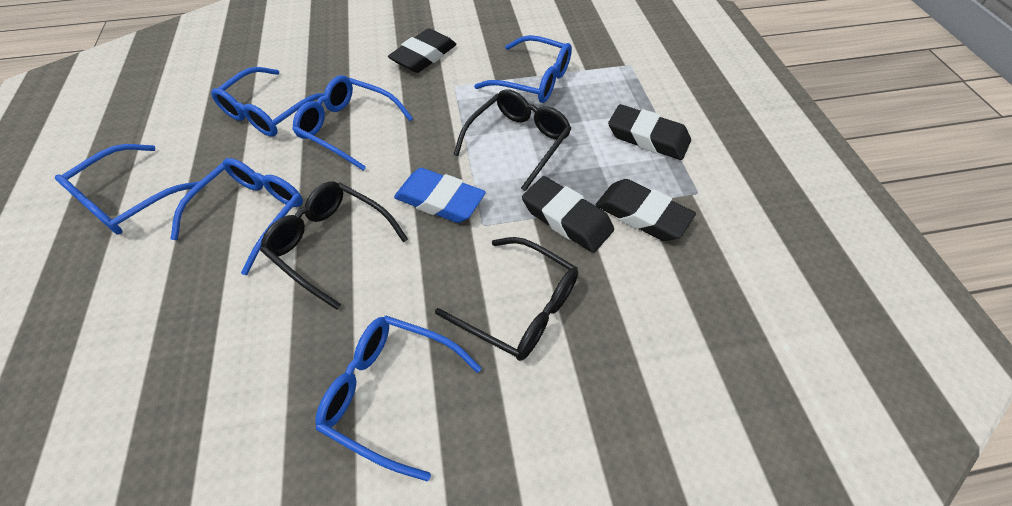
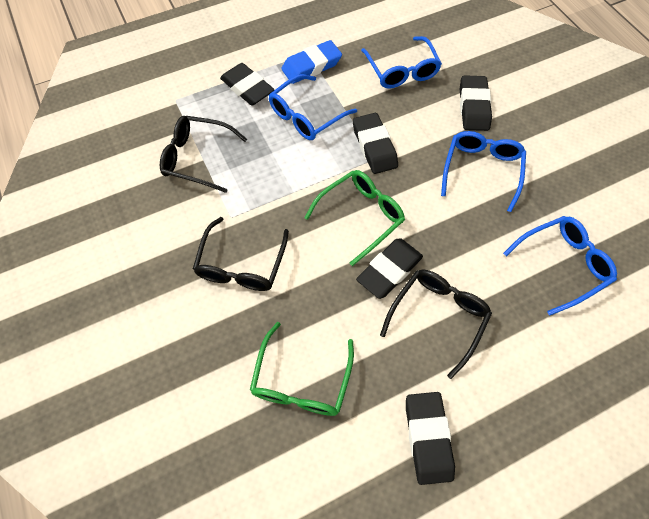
black eraser: [388,28,456,73] [522,176,614,253] [596,179,696,241] [608,104,691,160] = 4 -> [220,63,275,105] [353,113,398,174] [356,238,423,299] [406,392,455,485] [460,75,492,131] = 5
blue glasses: [55,144,200,235] [171,158,303,275] [211,67,324,137] [292,75,413,171] [315,316,482,482] [474,35,572,103] = 6 -> [269,74,357,140] [361,36,442,89] [441,131,526,212] [503,216,617,316] = 4
green glasses: none = 0 -> [250,322,354,416] [304,170,405,266] = 2

